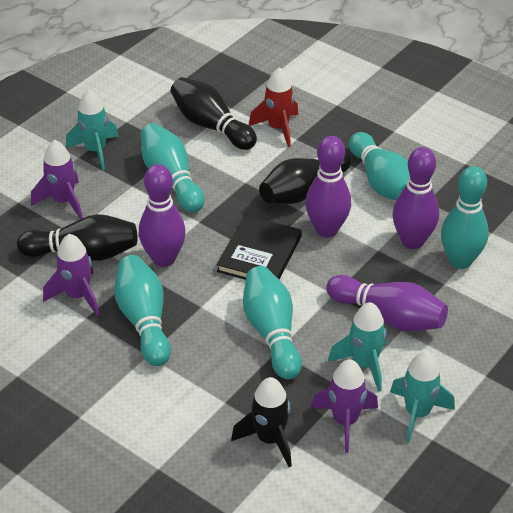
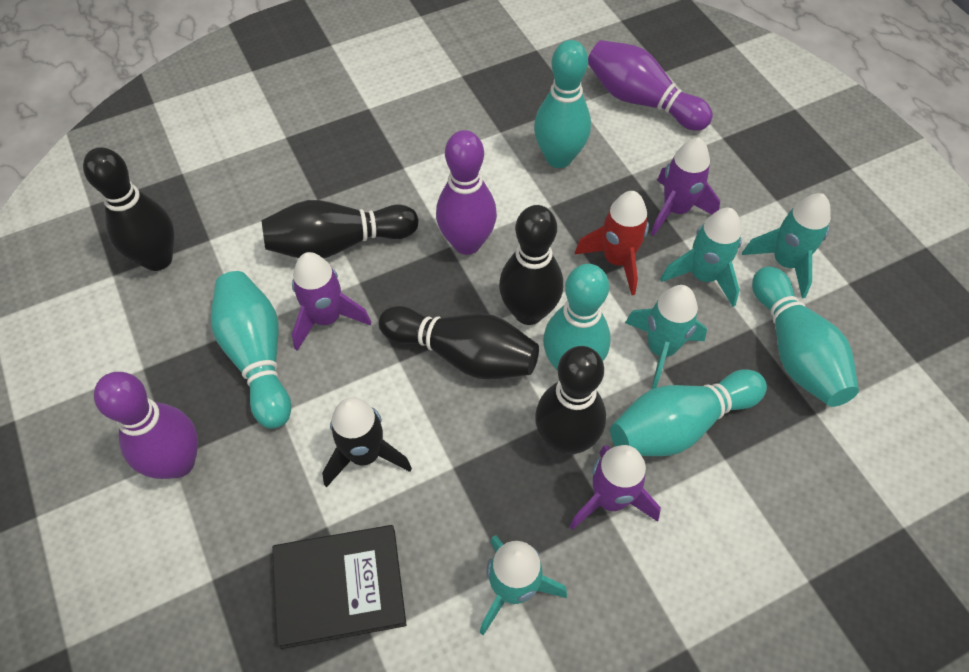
black bowling pin: [17,214,137,261] [171,77,257,150] [259,150,352,204] = 3 -> [83,147,175,271] [261,200,419,258] [379,306,539,379] [499,205,563,325] [535,346,606,455] = 5
purple bowling pin: [139,164,186,267] [305,136,351,238] [326,275,448,331] [393,147,439,249] = 4 -> [94,372,198,479] [436,130,497,255] [588,40,713,131] = 3
turquoise rocket: [66,90,119,170] [328,302,387,392] [390,351,455,443] = 3 -> [479,535,567,635] [625,285,707,389] [660,208,742,307] [742,193,831,299] = 4

